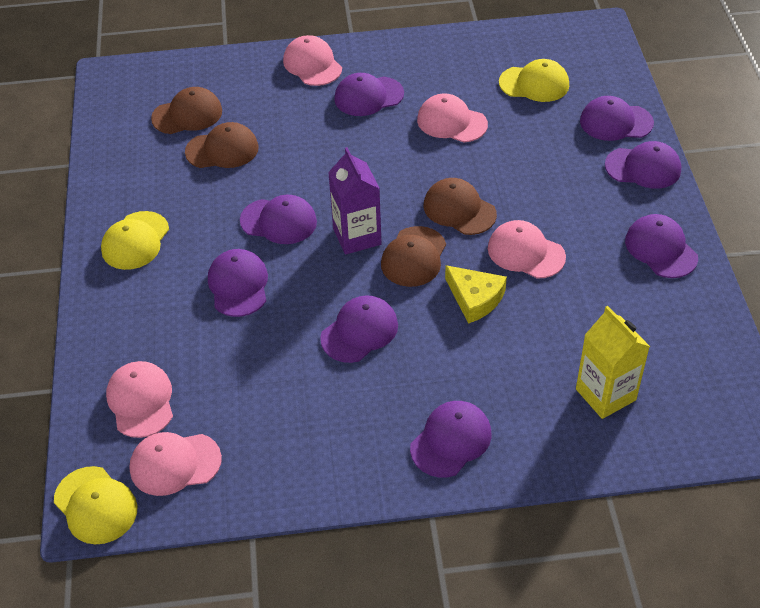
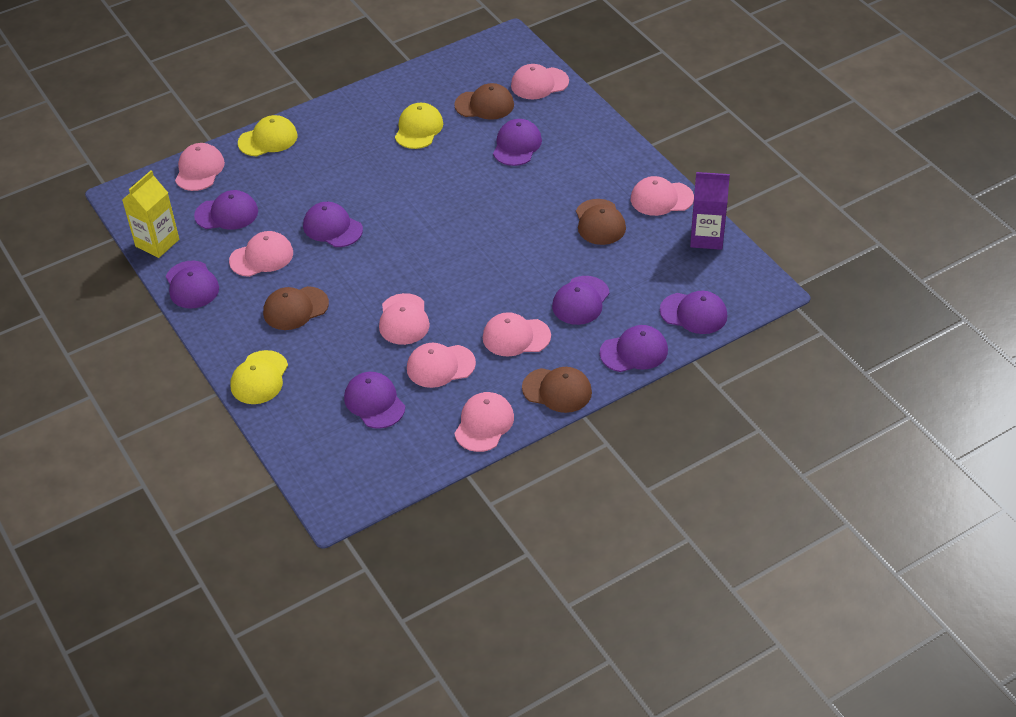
pink cap: [106,361,173,438] [129,432,222,496] [283,35,342,86] [417,94,488,143] [488,220,566,279] = 5 -> [175,143,225,191] [229,231,293,277] [379,293,430,345] [407,343,476,388] [454,392,514,452] [483,312,551,357] [511,64,569,99] [631,176,694,216] = 8
yellow cheese: [445,265,507,324] = 1 -> none = 0

